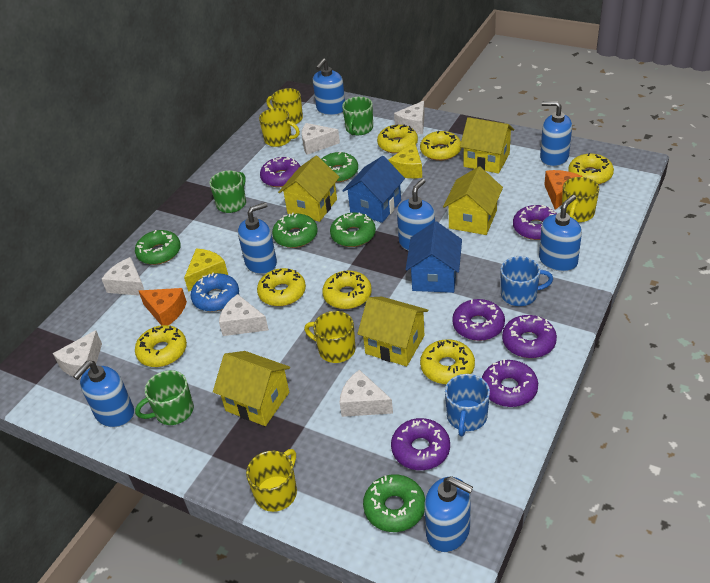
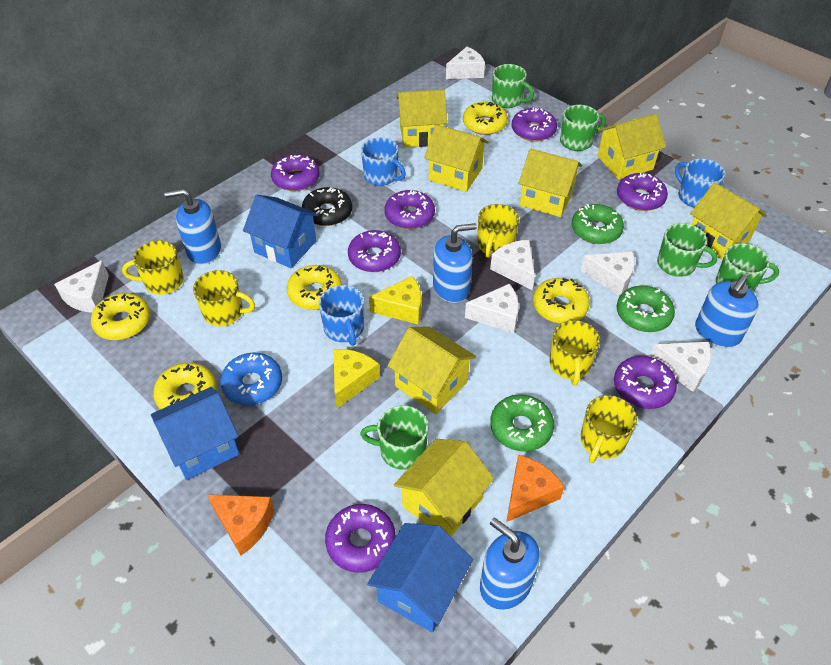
black donut: none = 0 -> [302,187,352,226] = 1
blue house: [342,156,405,223] [405,221,462,293] = 2 -> [151,387,239,480] [243,195,319,268] [367,523,473,633] = 3
blue mug: [445,374,490,436] [501,256,553,306] = 2 -> [319,285,364,346] [361,137,406,186] [675,159,725,208] = 3
blue soap dispenser: [73,361,134,427] [238,202,277,274] [313,58,345,116] [397,179,435,251] [424,476,473,552] [539,195,582,272] [540,101,572,167] = 7 -> [164,189,221,265] [433,223,477,303] [480,518,540,610] [695,274,759,348] = 4
green donut: [135,230,181,265] [272,213,318,248] [321,152,358,183] [330,213,376,247] [363,474,425,532] = 5 -> [490,394,554,452] [572,204,624,244] [616,286,675,332] = 3
green mug: [135,370,194,425] [209,171,246,213] [342,97,373,135] = 3 -> [360,405,428,470] [492,64,534,108] [560,105,605,151] [657,223,717,277] [716,243,779,293] = 5
purple donut: [260,157,300,187] [391,418,450,470] [452,299,505,341] [482,359,538,407] [502,315,557,358] [513,205,557,240] = 6 -> [271,155,319,191] [325,504,396,573] [348,230,401,272] [385,190,435,229] [512,107,557,141] [614,356,677,409] [617,173,668,211] = 7
yellow donut: [135,325,187,367] [257,268,306,306] [322,271,372,309] [377,124,418,154] [420,131,461,161] [420,339,475,384] [568,153,614,185] = 7 -> [91,293,150,340] [153,363,217,410] [287,265,342,310] [463,102,508,135] [533,278,590,324] = 5
yellow house: [213,351,290,426] [278,156,339,222] [357,297,428,366] [443,167,503,235] [460,117,514,173] = 5 -> [388,326,476,414] [394,439,494,536] [396,90,447,147] [424,124,489,192] [519,149,582,217] [598,114,666,180] [690,182,767,260] = 7

